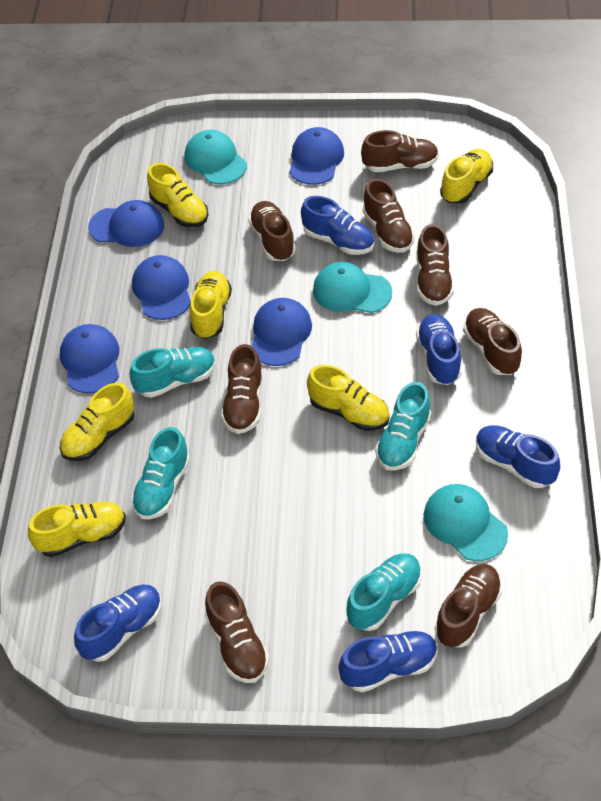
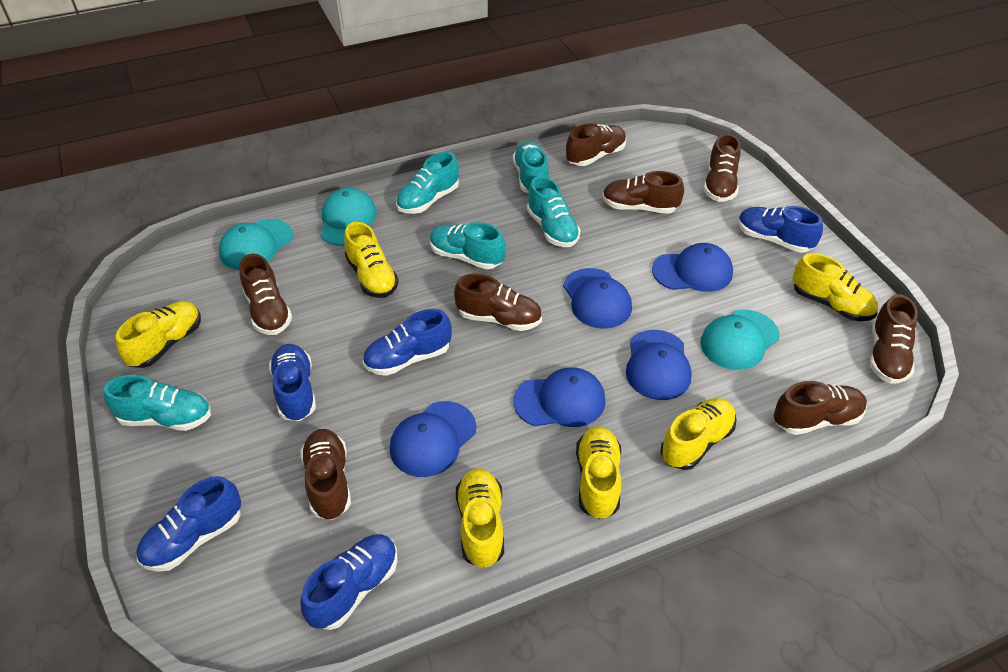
turquoise shoe: [129,347,216,398] [131,427,190,519] [346,553,422,631] [375,382,431,471] = 4 -> [104,375,211,431] [396,152,459,214] [430,222,506,269] [513,141,549,193] [527,176,581,247] = 5

